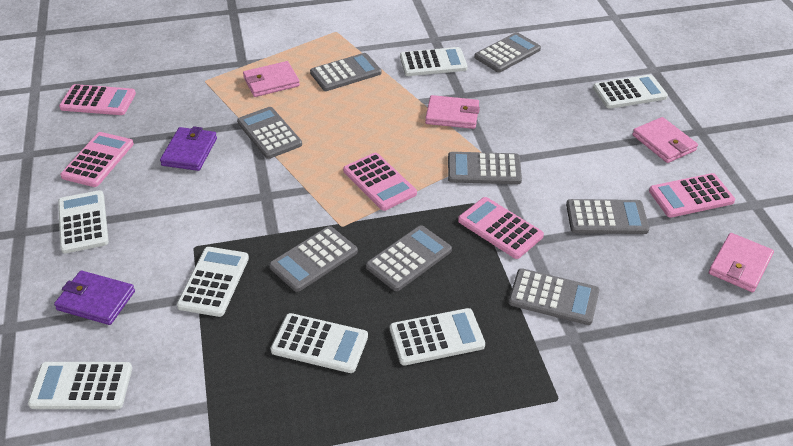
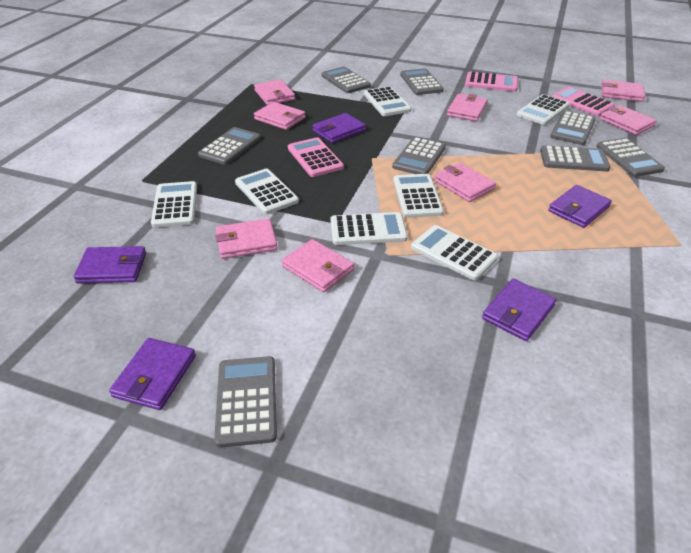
pink calculator: [59,84,136,115] [60,132,134,187] [343,153,417,211] [458,197,544,259] [649,173,735,218] = 5 -> [288,137,344,177] [465,72,518,92] [552,87,615,116] = 3
pink wallet: [243,61,300,97] [425,95,480,129] [632,117,698,163] [709,233,774,292] = 4 -> [215,219,278,259] [254,79,295,105] [254,102,306,130] [282,239,354,292] [434,163,496,202] [447,94,488,121] [600,105,657,135] [601,80,645,102] = 8
purple wallet: [54,271,135,325] [160,126,217,171] = 2 -> [73,246,146,283] [109,338,196,410] [313,113,366,143] [482,278,556,341] [548,185,612,228] = 5

